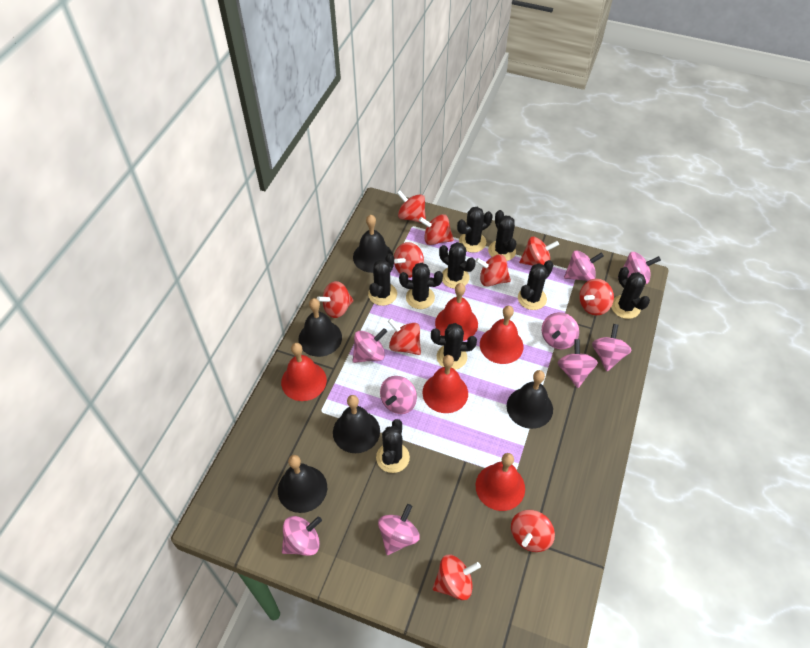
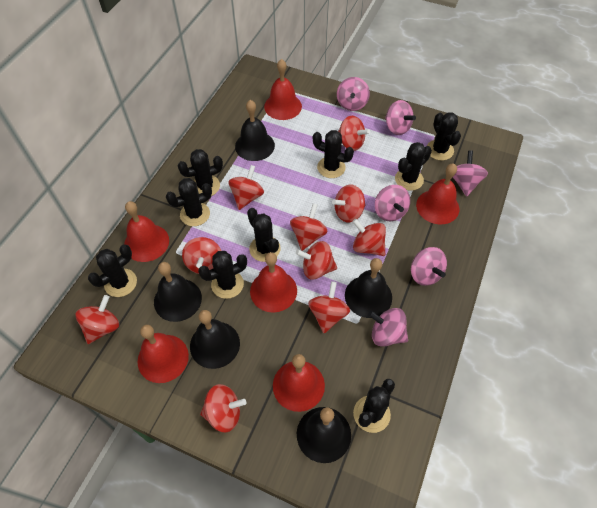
pink spinning top: [282,516,322,556] [353,328,387,363] [378,504,420,555] [380,376,417,414] [542,312,579,349] [558,339,598,388] [564,251,604,281] [592,324,632,371] [623,252,661,284] = 9 -> [337,77,370,111] [368,308,408,347] [375,185,410,221] [385,100,416,135] [411,247,447,286] [453,150,488,196] = 6
red bell: [281,343,327,401] [422,355,468,413] [435,283,478,341] [476,453,525,511] [480,306,524,364] = 5 -> [124,201,169,262] [137,325,189,383] [250,252,297,313] [264,59,302,120] [273,354,325,412] [416,163,459,225] = 6

